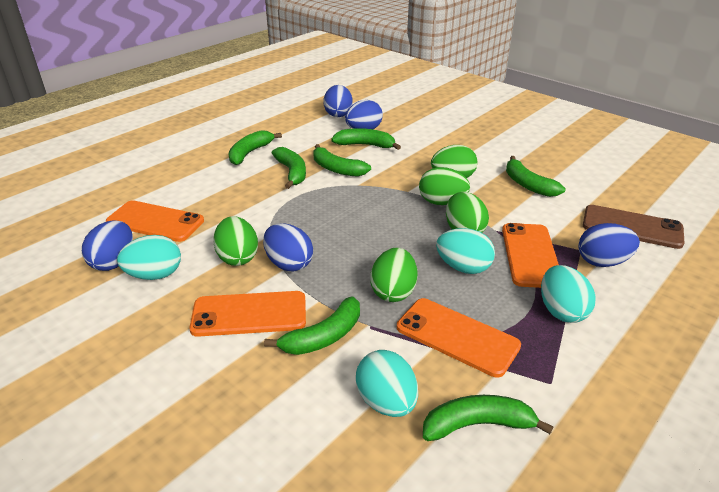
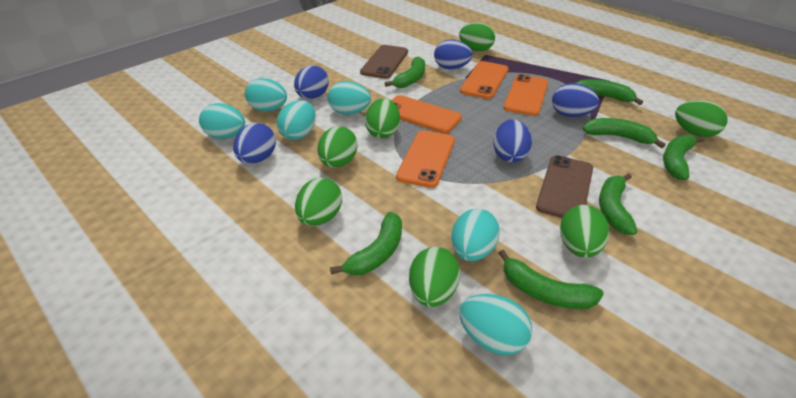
brown phone: [583,205,685,249] = 1 -> [360,45,408,79] [536,155,593,218] = 2
green egg: [213,216,258,266] [370,248,418,302] [419,167,470,205] [431,145,477,178] [446,192,489,233] = 5 -> [295,178,342,226] [317,126,358,167] [365,98,400,139] [409,247,460,307] [459,23,495,51] [560,205,609,258] [675,100,728,137] = 7
turquoise egg: [117,235,181,280] [356,350,418,417] [436,228,495,274] [541,265,596,323] = 4 -> [199,103,245,139] [245,78,287,112] [277,100,316,140] [328,81,371,115] [451,209,500,261] [459,294,532,355] = 6

